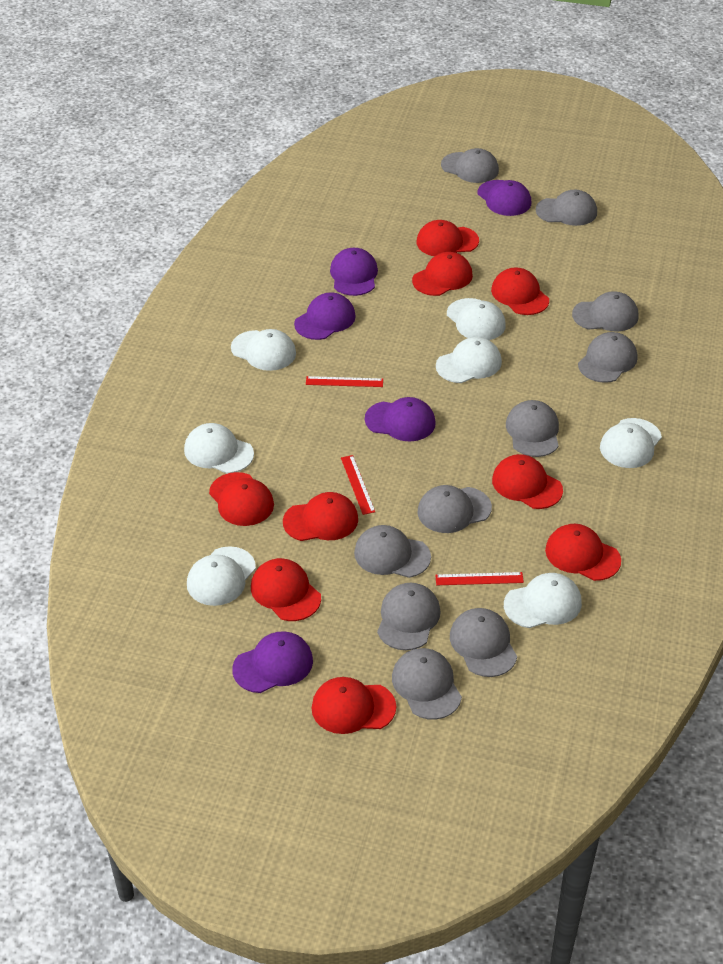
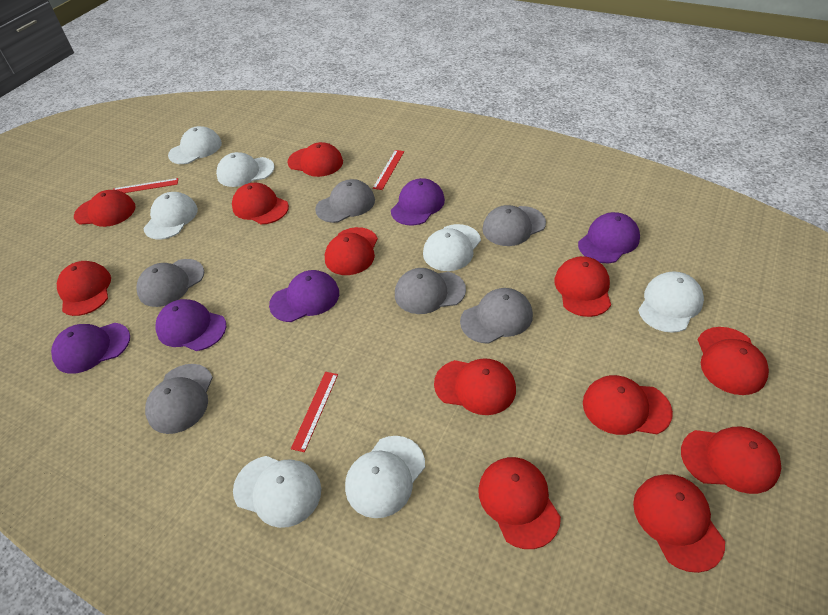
grey cap: [354,525,431,578] [377,583,441,650] [392,648,462,720] [418,485,492,533] [441,148,499,183] [450,608,517,677] [506,400,559,457] [536,190,597,226] [572,291,639,331] [578,332,637,383] = 10 -> [136,259,204,307] [145,364,213,434] [315,179,375,223] [395,268,466,314] [460,288,533,344] [482,205,546,246] = 6
red cap: [209,472,274,526] [251,558,321,621] [283,492,358,541] [312,677,396,734] [412,252,473,296] [416,220,479,256] [491,267,549,315] [492,454,563,509] [545,524,621,581] = 9 -> [57,261,111,316] [74,190,136,227] [232,183,289,224] [287,142,343,177] [325,227,378,275] [434,358,516,415] [478,457,561,549] [554,256,611,317] [583,375,673,435] [633,474,725,573] [681,427,781,494] [698,327,769,395] = 12

